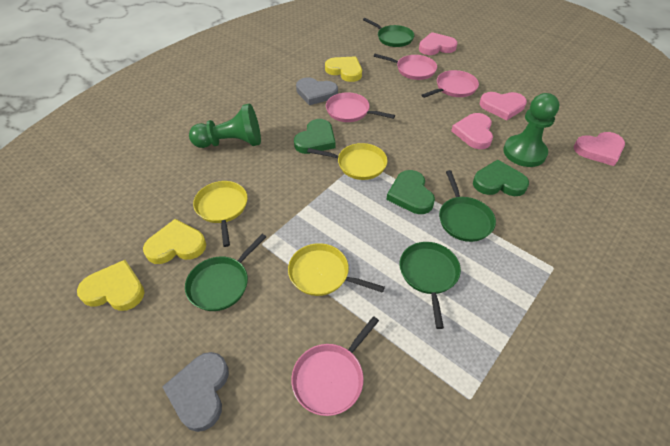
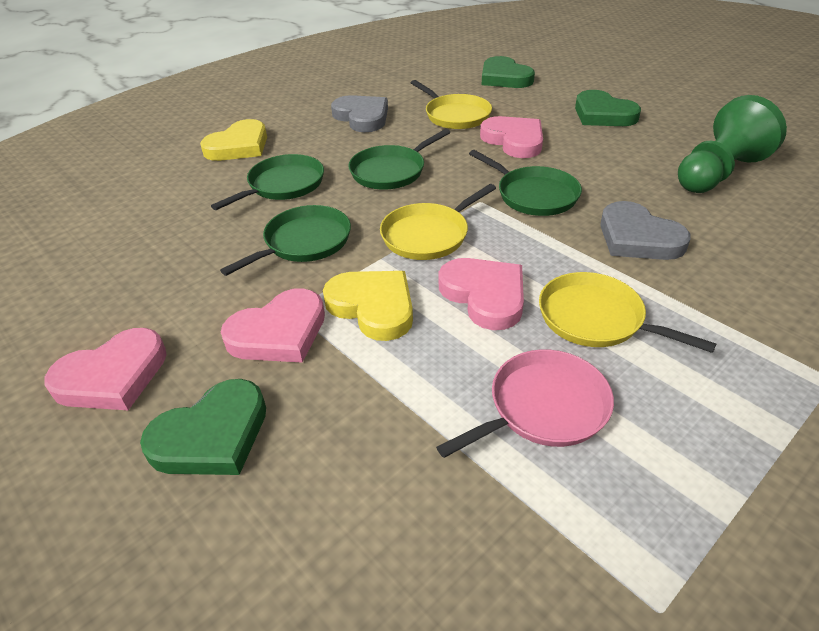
green pawn: [189,104,261,148] [503,93,559,167] = 2 -> [678,95,787,193] = 1
pink pan: [291,316,379,416] [326,92,395,122] [374,54,437,80] [422,70,479,98] = 4 -> [436,349,614,458] = 1
yellow heart: [77,260,145,311] [143,219,206,264] [325,56,362,82] = 3 -> [200,119,267,161] [323,271,413,341] = 2

